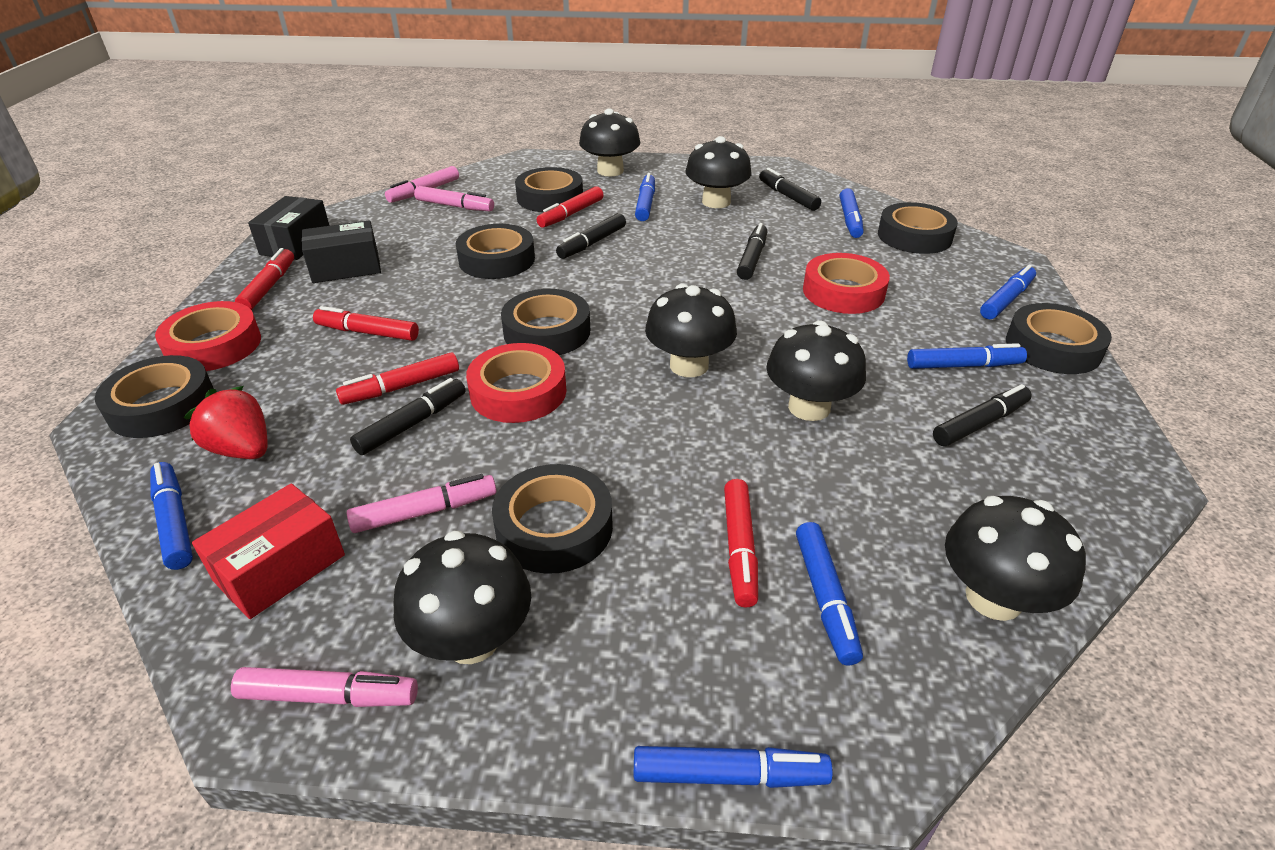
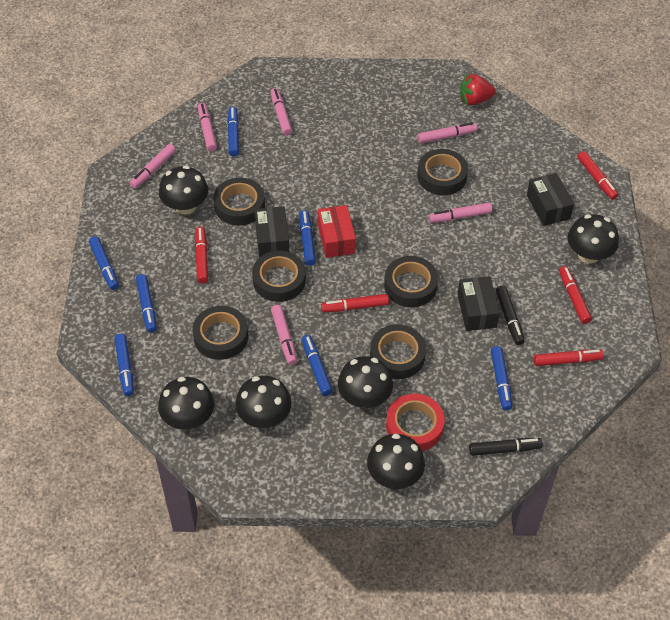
black box: [248,196,330,260] [302,220,381,283] = 2 -> [255,206,289,258] [457,276,500,331] [527,173,574,226] = 3
black marker: [350,378,465,455] [556,213,626,259] [737,223,767,280] [759,168,821,211] [933,384,1032,446] = 5 -> [469,438,543,456] [496,286,525,345] = 2
black tape: [95,355,214,438] [455,224,535,279] [492,464,613,574] [501,289,590,355] [515,167,583,212] [878,202,958,254] [1006,303,1112,374] = 7 -> [192,306,248,360] [213,178,265,226] [252,251,306,302] [370,324,426,379] [384,256,438,307] [417,149,468,195] = 6
pink marker: [231,667,418,707] [347,474,497,533] [385,166,459,203] [414,186,494,211] = 4 -> [130,144,176,189] [198,103,217,151] [270,88,292,136] [271,305,297,365] [418,122,477,143] [429,202,492,223] = 6
red tape: [155,301,261,371] [466,343,566,423] [803,253,890,314] = 3 -> [386,394,445,451] = 1

